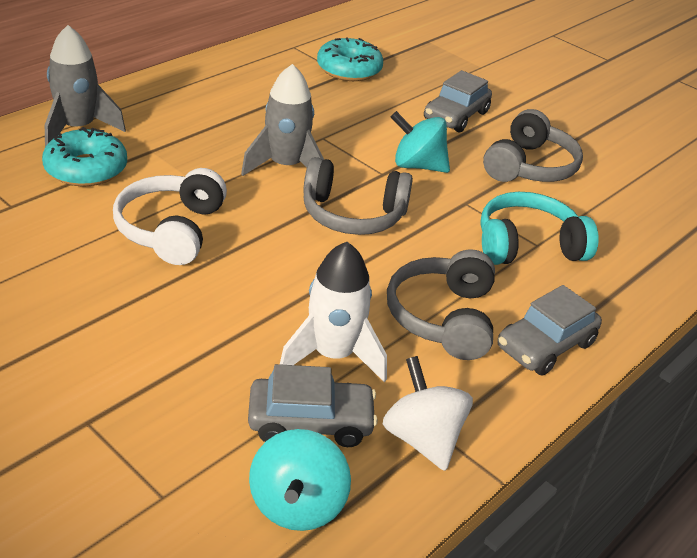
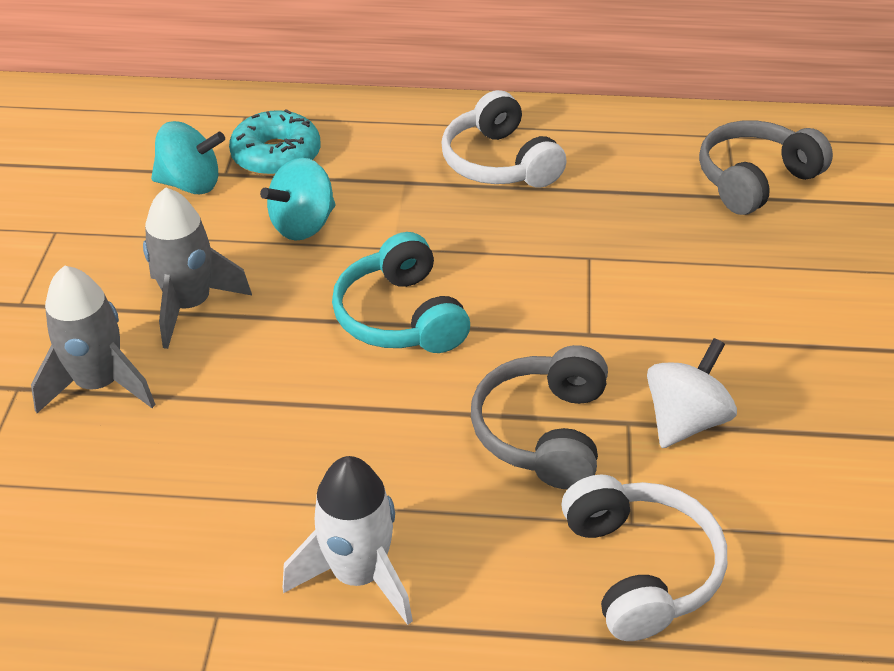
grey car: [248,364,378,447] [424,70,492,132] [497,285,602,376] = 3 -> none = 0
grey headphones: [303,157,413,235] [387,249,495,360] [483,109,583,182] = 3 -> [471,345,608,489] [699,120,833,215] = 2
turquoise donut: [42,127,127,187] [317,37,383,81] = 2 -> [229,109,320,177] = 1
white headphones: [113,168,227,265] = 1 -> [441,90,567,188] [562,474,727,641] = 2

